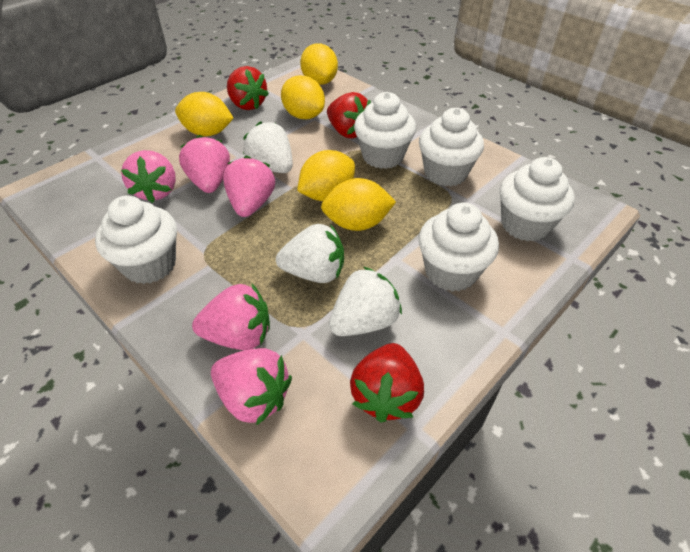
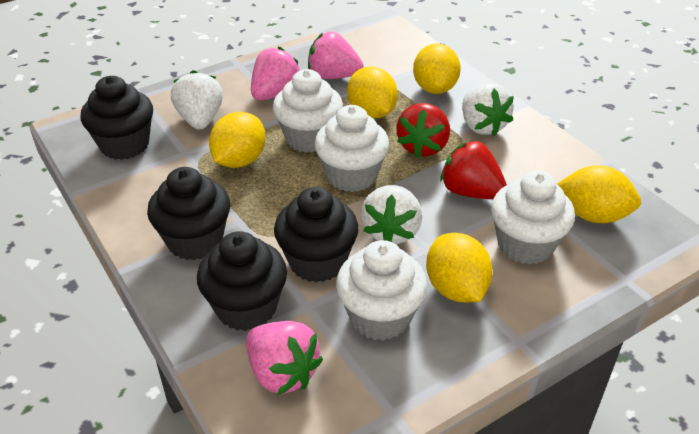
black cupcake: none = 0 -> [80,76,153,160] [147,167,230,260] [197,231,287,331] [274,187,359,282] = 4
pink strawberry: [121,150,176,203] [179,135,230,193] [192,284,270,350] [211,348,292,426] [223,156,275,217] = 5 -> [246,321,323,395] [251,47,300,100] [308,32,363,79] = 3
red strawberry: [227,66,269,110] [327,92,371,139] [350,343,424,423] = 3 -> [396,103,450,158] [440,140,507,199] = 2
white cupcake: [95,195,177,284] [354,92,416,169] [419,108,484,186] [419,202,499,292] [500,157,575,241] = 5 -> [273,69,343,153] [315,105,389,192] [336,240,427,341] [491,171,575,265] = 4

